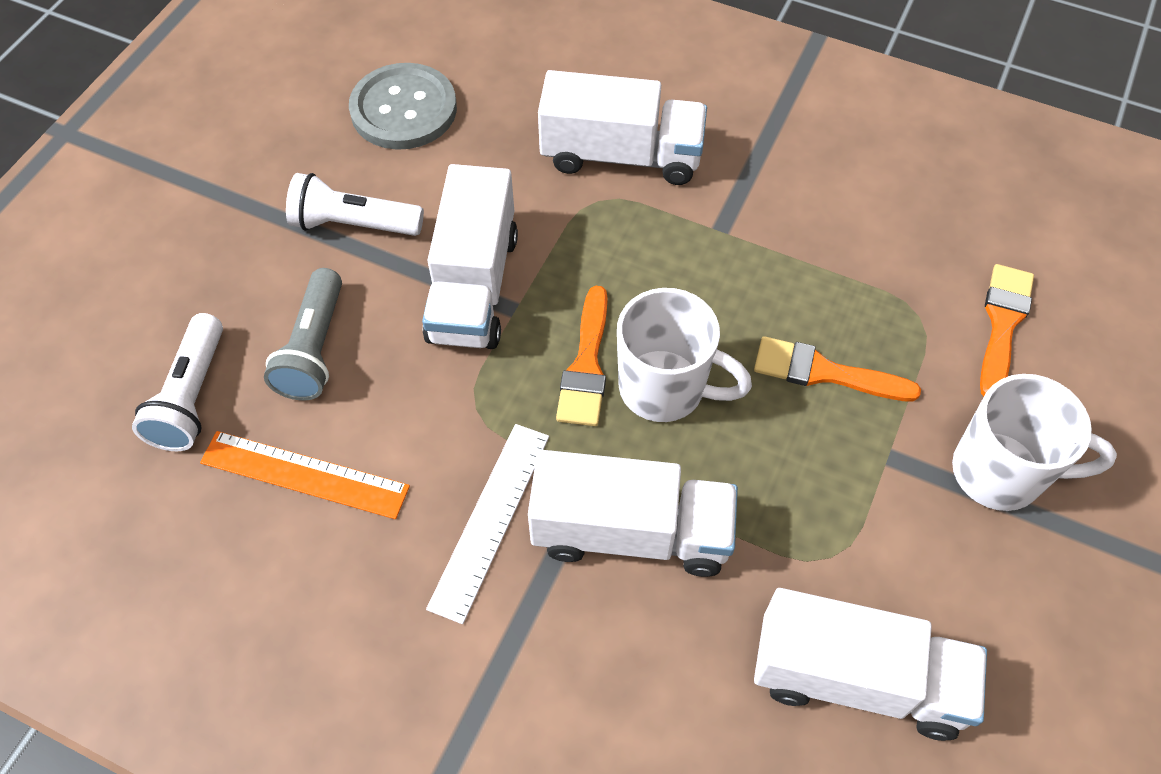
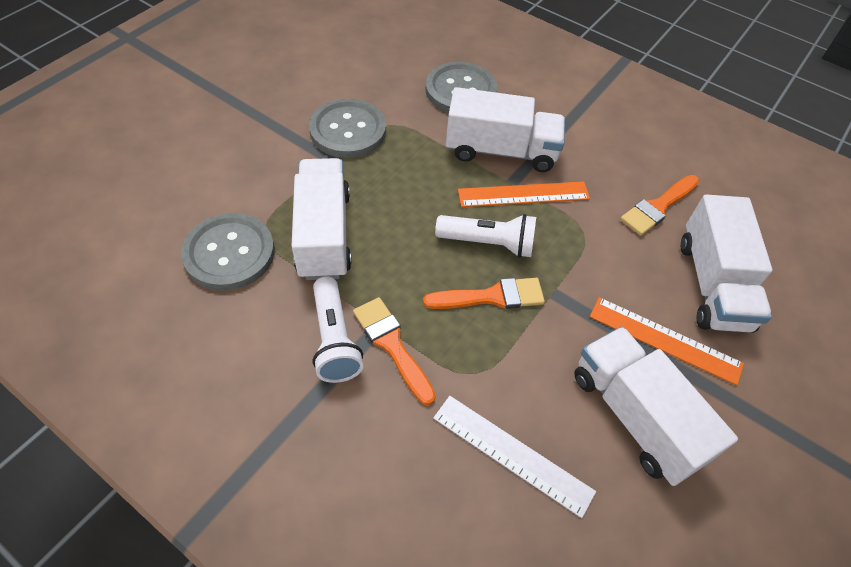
grey button: [349,63,457,150] = 1 -> [181,213,274,291] [309,99,386,158] [425,62,497,113] = 3
grey flashlight: [264,268,342,401] = 1 -> none = 0
orange ruler: [200,431,410,519] = 1 -> [458,181,590,207] [590,297,744,385] = 2
white mug: [617,288,752,422] [952,374,1117,511] = 2 -> none = 0

